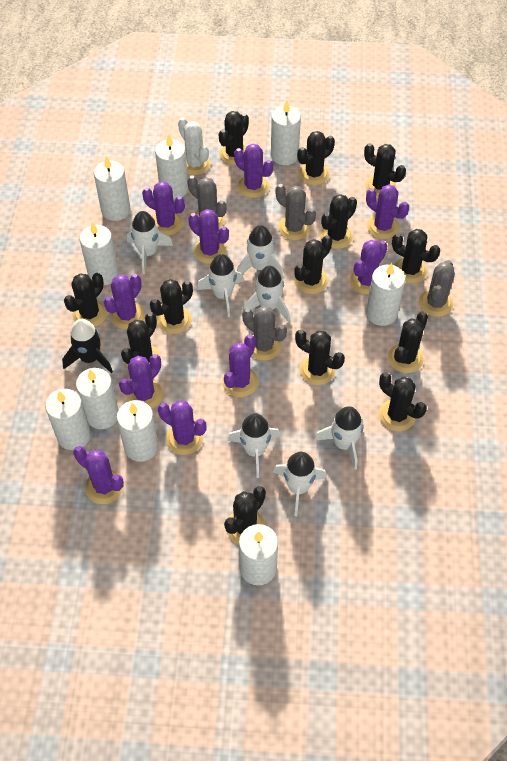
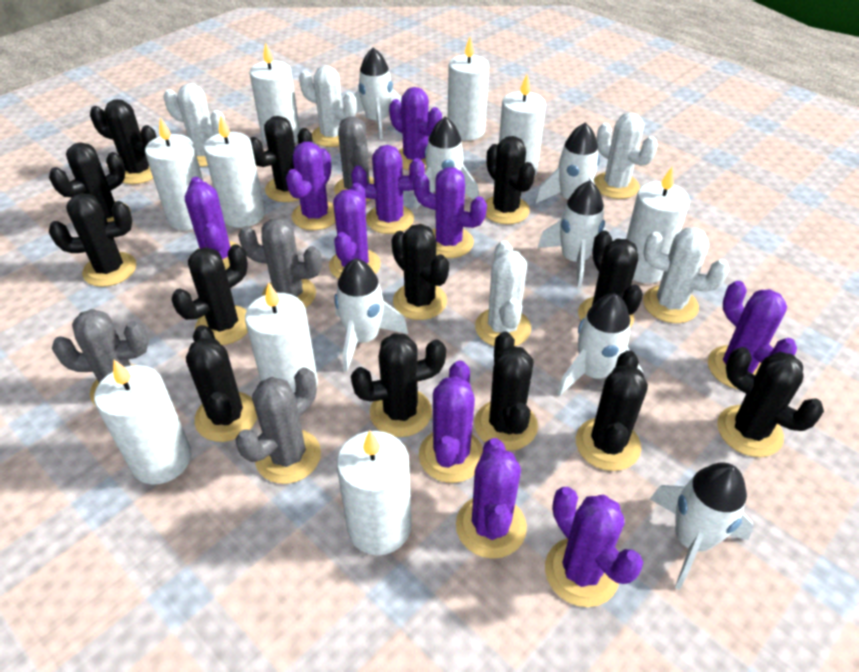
black rocket: [62,319,113,373] = 1 -> none = 0
white cactus: [178,117,211,175] = 1 -> [164,84,225,167] [299,66,357,147] [475,240,531,346] [594,113,658,199] [643,227,729,323] = 5

